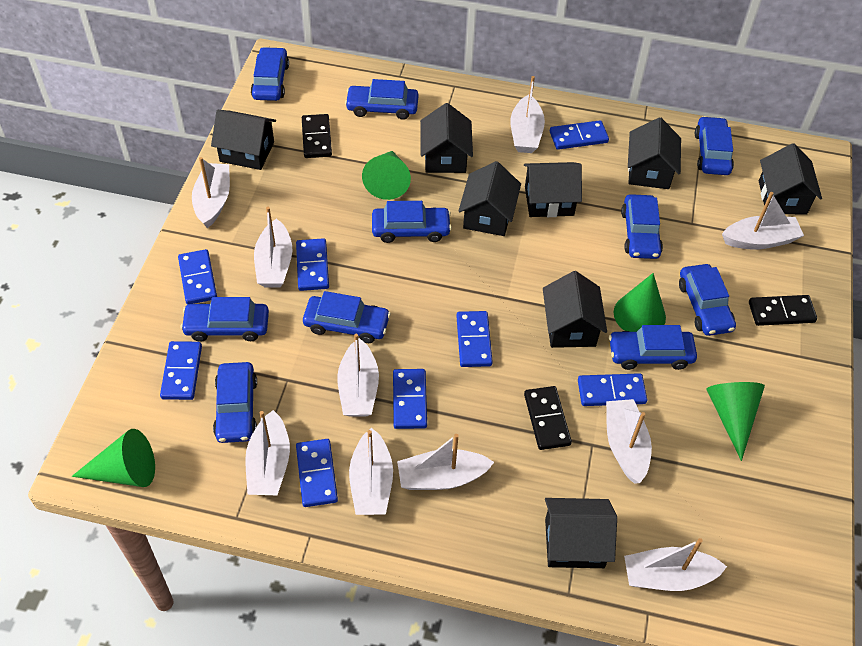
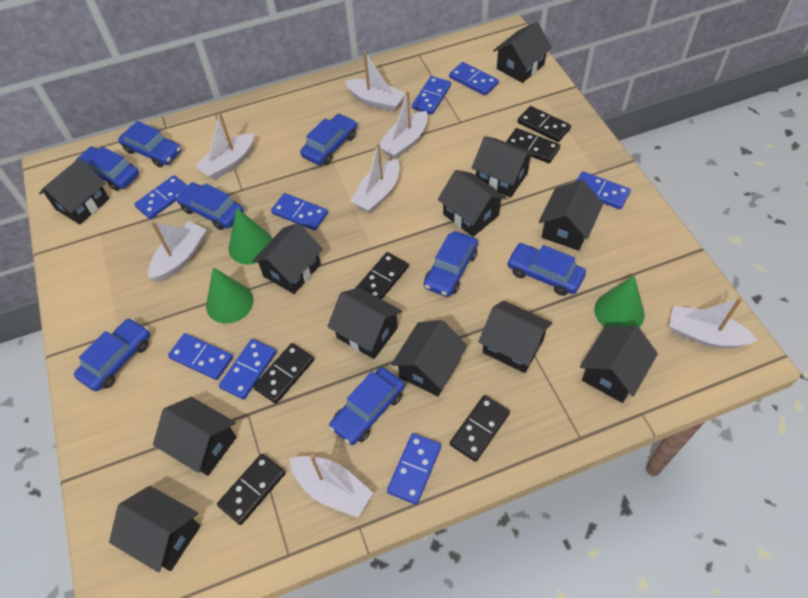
black domino: [302,114,332,158] [524,386,572,450] [749,295,817,326] = 3 -> [217,453,286,525] [253,343,314,404] [355,252,409,299] [450,395,510,462] [506,128,560,163] [517,106,571,142] = 6
black house: [211,110,276,170] [420,103,473,173] [458,161,521,236] [524,162,582,217] [543,271,607,348] [545,498,617,568] [628,117,681,189] [759,143,822,215] = 8 -> [39,158,110,225] [109,486,200,572] [153,397,236,476] [252,223,323,294] [327,288,402,359] [391,320,468,397] [438,170,507,237] [472,136,535,198] [478,300,552,373] [493,22,552,83] [539,180,603,251] [580,326,658,403] = 12
blue car: [181,297,269,342] [213,362,257,443] [251,47,289,101] [303,291,391,343] [345,79,419,120] [372,201,452,243] [609,325,697,370] [621,194,663,259] [679,264,736,336] [695,116,734,175] = 10 -> [74,318,150,391] [75,147,139,191] [118,121,182,167] [176,182,244,230] [300,114,357,165] [329,367,405,445] [424,231,478,297] [507,243,586,296] = 8
green cone: [72,429,155,487] [362,151,411,200] [614,273,666,332] [706,382,765,461] = 4 -> [206,267,254,323] [229,208,272,264] [594,276,645,327] = 3
white boat: [192,157,230,228] [245,410,290,495] [254,207,293,287] [337,334,379,417] [349,428,393,515] [397,434,494,490] [510,76,545,153] [606,399,652,484] [624,538,727,591] [722,192,804,250] = 10 -> [148,221,206,282] [195,113,254,180] [290,454,373,518] [345,52,405,112] [350,143,400,213] [380,91,428,159] [669,297,757,348] = 7

